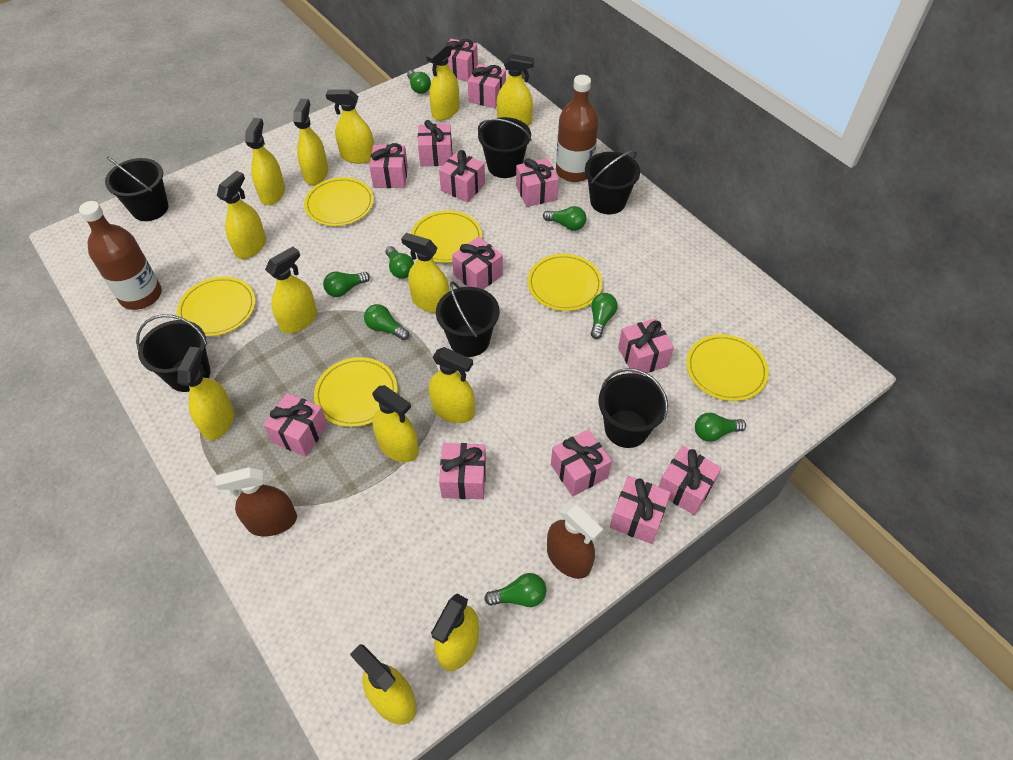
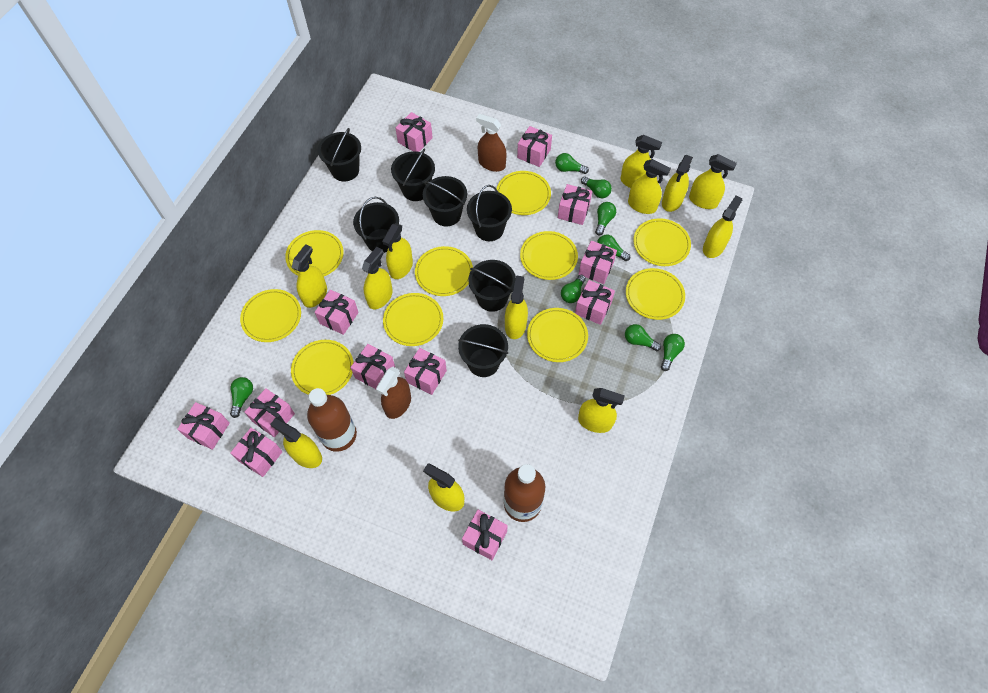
black bucket: [105,156,169,221] [136,314,210,392] [436,282,499,357] [478,117,532,178] [585,150,640,214] [599,368,668,448] = 6 -> [318,128,361,182] [353,197,399,253] [391,149,435,201] [423,176,467,226] [458,324,508,377] [467,185,512,241] [468,260,516,312] = 7
pink gift: [264,393,328,457] [369,143,408,188] [418,120,452,166] [439,150,485,202] [439,443,486,499] [445,39,478,81] [452,237,503,289] [468,64,506,108] [516,158,559,207] [551,429,612,497] [610,476,671,544] [618,318,674,375] [659,446,722,515] = 13 -> [177,402,230,450] [230,428,282,477] [245,388,295,437] [315,290,359,335] [350,344,395,389] [395,112,433,152] [404,348,447,395] [462,510,508,560] [517,126,552,167] [558,184,592,225] [575,280,615,325] [579,241,617,284] = 12
yellow plate: [177,276,256,336] [304,177,374,226] [314,357,397,427] [411,210,482,263] [528,254,603,311] [686,334,769,401] = 6 -> [240,289,301,342] [285,230,344,276] [291,340,354,395] [383,293,443,346] [415,246,473,296] [496,171,551,215] [520,231,578,280] [527,308,588,362] [626,268,685,320] [633,218,691,266] = 10
yellow spray bottle: [177,347,234,440] [217,171,266,259] [245,118,285,205] [265,247,317,333] [293,99,328,185] [326,89,374,164] [350,644,417,725] [372,385,419,462] [401,233,449,313] [426,43,459,120] [429,347,475,423] [431,594,479,671] [497,54,534,126] = 13 -> [270,418,322,468] [292,244,327,308] [362,247,393,309] [382,223,413,279] [423,464,464,512] [505,275,528,339] [578,388,625,433] [620,135,662,188] [628,159,671,214] [662,155,693,212] [689,154,737,209] [703,195,742,258] = 12

